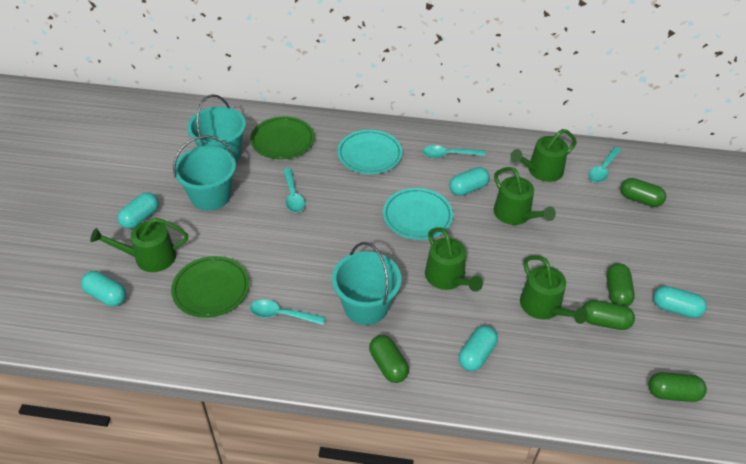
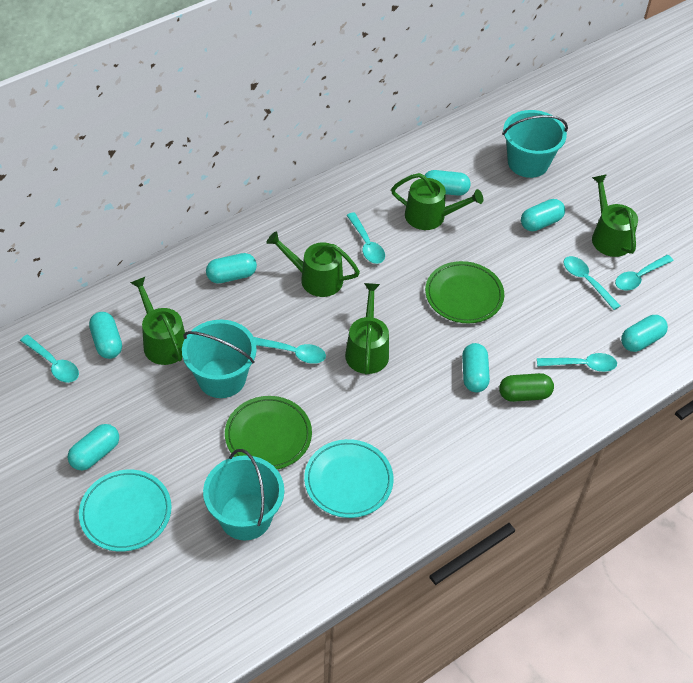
green capsule: [369,335,409,383] [582,300,635,330] [606,263,635,307] [620,178,666,207] [648,372,707,402] = 5 -> [499,373,554,402] = 1
turquoise capsule: [81,271,126,306] [118,192,159,229] [449,167,490,196] [458,326,498,371] [653,286,707,318] = 5 -> [68,424,119,471] [89,312,122,359] [206,253,257,283] [425,170,471,196] [462,343,490,392] [521,199,565,231] [621,315,668,352] = 7
turquoise spoon: [250,299,325,325] [284,168,305,213] [423,145,485,158] [588,147,621,183] = 4 -> [20,335,79,383] [254,337,326,364] [347,212,385,264] [537,353,617,372] [564,256,621,310] [615,255,674,290] = 6

